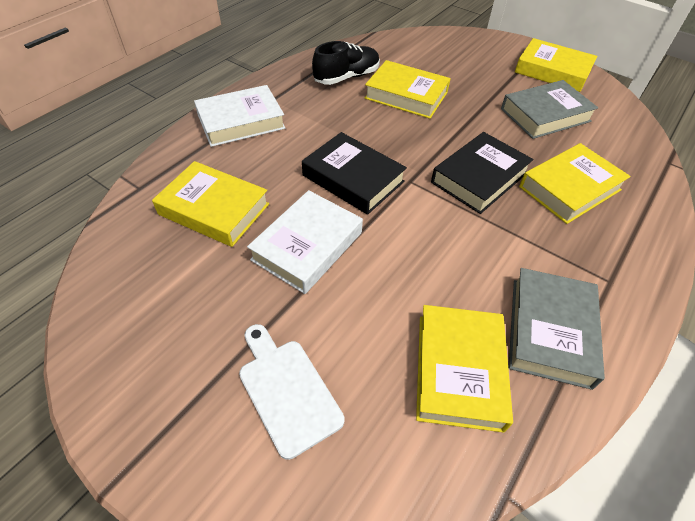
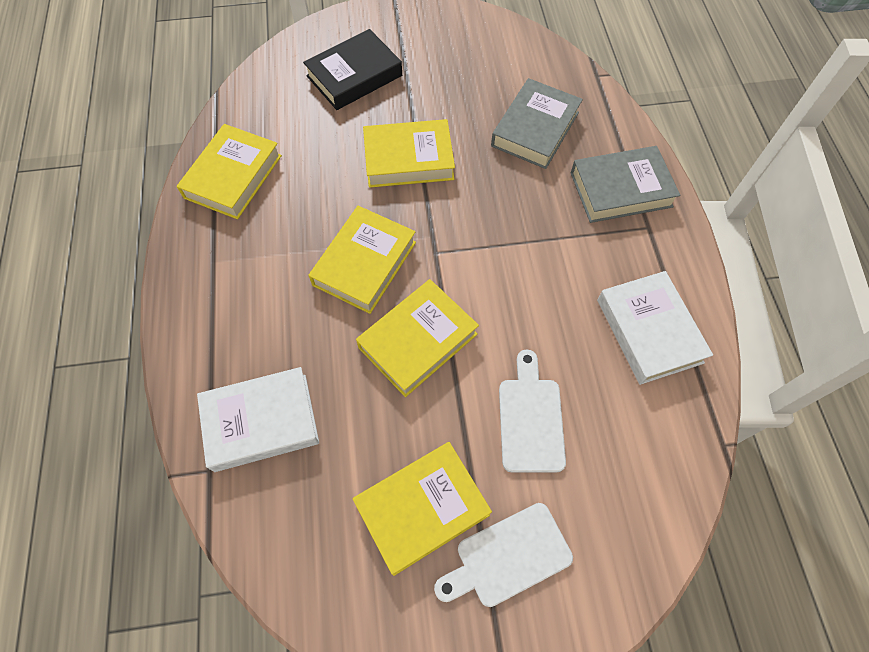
black book: [302,132,407,215] [431,132,533,214] = 2 -> [303,29,402,110] = 1
black shoe: [312,41,380,85] = 1 -> none = 0
white cutting board: [239,324,345,460] = 1 -> [434,503,573,607] [499,350,566,473] = 2

